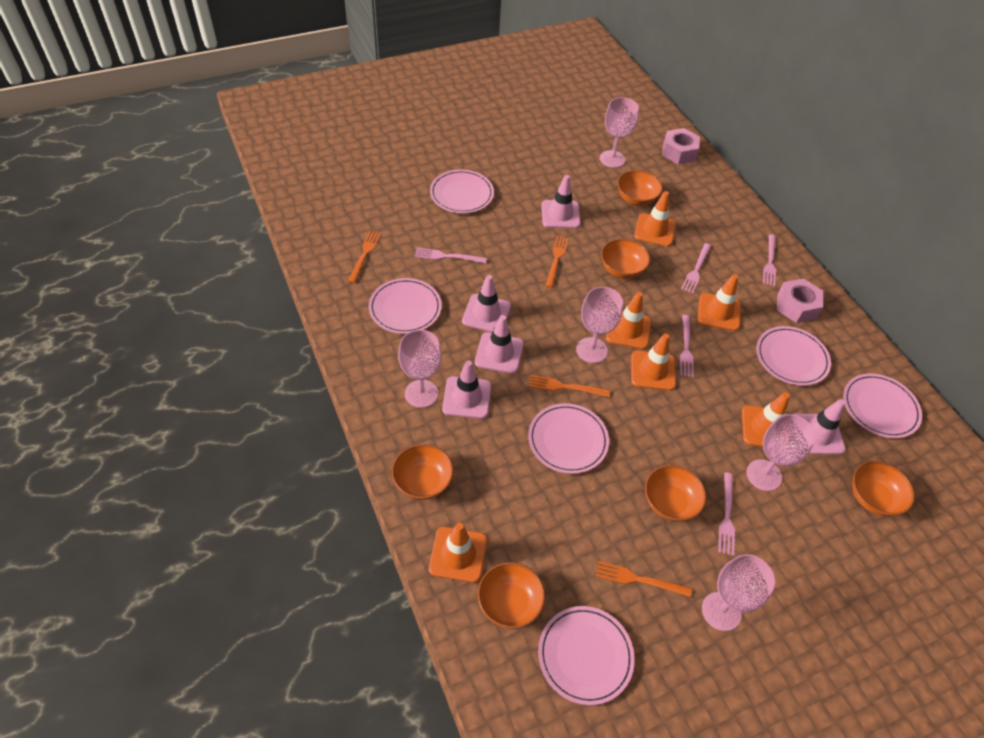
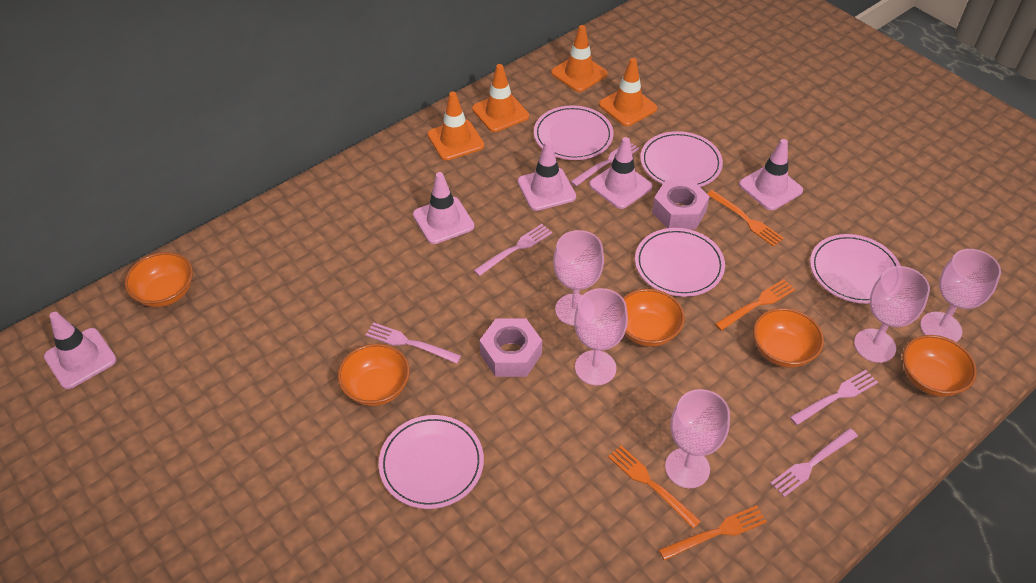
orange bowl: [392,444,454,500] [478,562,545,629] [601,239,650,279] [617,170,663,206] [645,465,706,522] [853,461,915,516] = 6 -> [125,252,193,307] [338,344,410,406] [623,288,685,347] [753,308,824,367] [903,335,977,397] = 5
orange traffic cone: [429,523,487,583] [606,292,651,349] [631,333,676,391] [634,191,676,247] [698,274,741,331] [742,392,790,447] = 6 -> [427,92,484,160] [472,64,529,132] [551,25,608,92] [599,58,657,126] = 4
pink plate: [369,278,442,334] [430,169,494,213] [528,403,609,474] [538,606,634,705] [756,326,831,386] [843,373,922,438] = 6 -> [379,415,484,509] [534,105,613,160] [635,228,725,297] [640,131,723,187] [810,234,901,304] = 5

